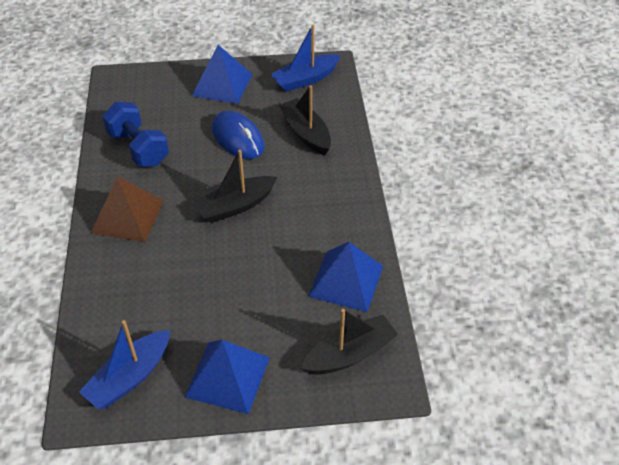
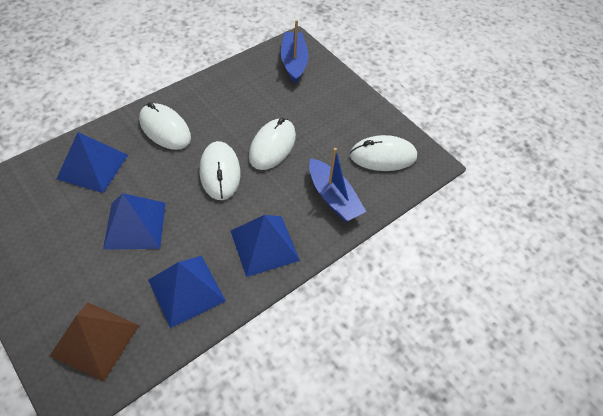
black boat: [193,150,278,223] [279,86,331,155] [300,309,398,374] = 3 -> none = 0
blue dumbbell: [102,102,169,167] = 1 -> none = 0
blue mouse: [212,111,264,159] = 1 -> none = 0
blue pyramid: [185,340,270,414] [192,45,252,104] [308,242,383,312] = 3 -> [57,132,128,193] [103,193,166,250] [148,256,226,328] [231,215,300,277] = 4
white mouse: none = 0 -> [139,102,191,150] [200,141,240,200] [249,118,296,170] [350,135,417,171] = 4

